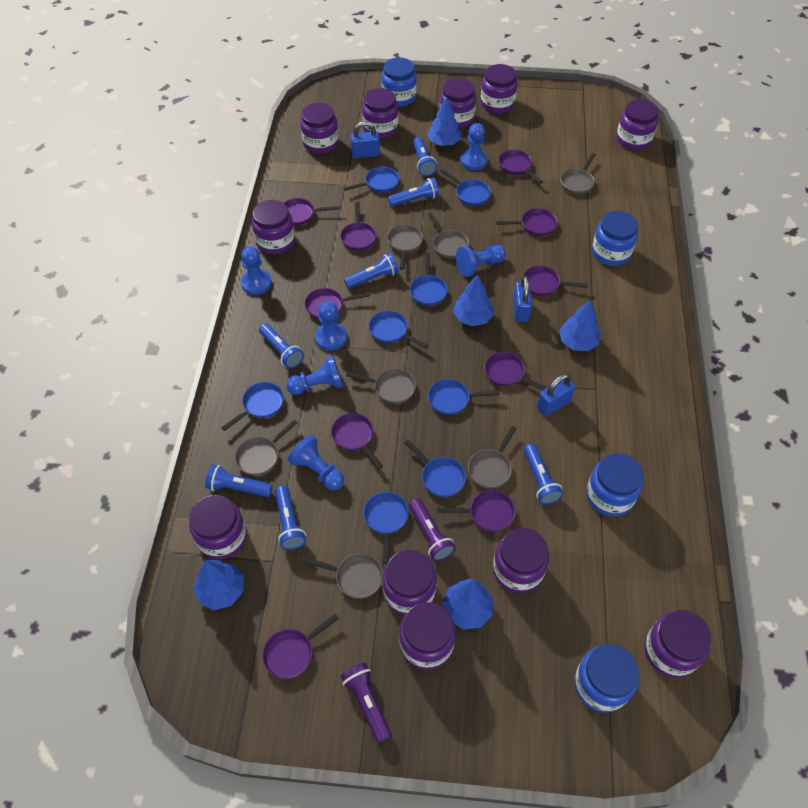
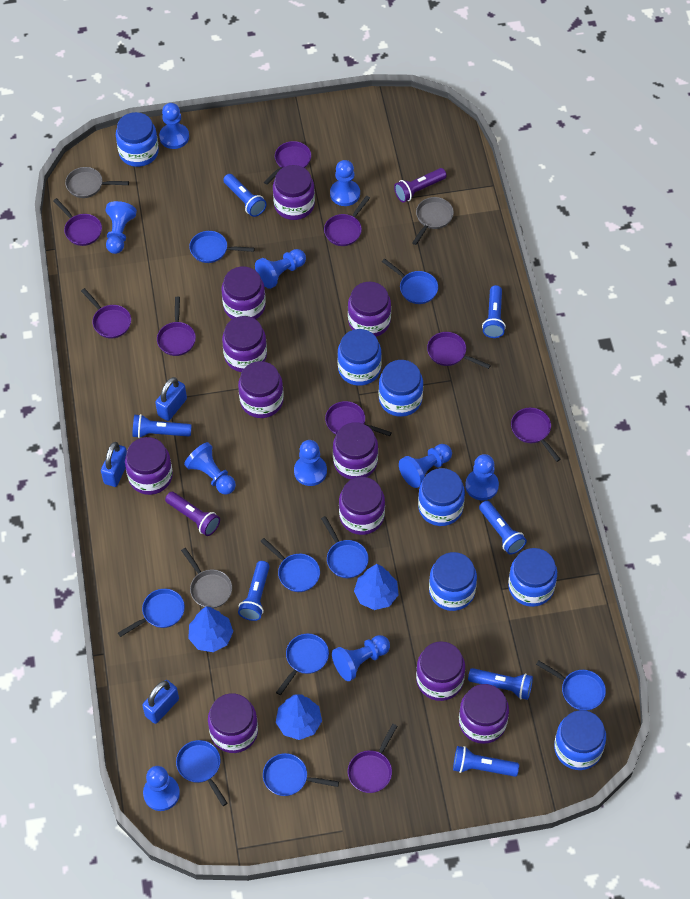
blue jar: [382,57,417,107] [574,644,639,713] [586,453,643,517] [592,211,638,266] = 4 -> [116,112,159,167] [337,329,382,386] [379,360,423,417] [418,468,465,526] [429,552,477,611] [508,548,557,607] [554,710,606,770] = 7
blue pan: [221,382,284,431] [343,167,399,193] [363,492,409,564] [369,311,429,349] [404,440,466,497] [410,253,447,306] [428,379,500,415] [440,169,491,206] = 8 -> [118,589,185,637] [176,740,228,806] [189,231,255,263] [260,538,320,592] [263,753,339,796] [276,634,329,695] [321,516,369,578] [382,258,438,304] [536,660,606,711] = 9
blue pawn: [241,246,272,295] [286,355,343,395] [288,435,344,491] [315,301,347,351] [456,245,506,277] [461,123,488,170] = 6 -> [105,201,137,254] [143,766,180,811] [159,103,189,149] [184,442,236,495] [255,249,306,289] [294,440,327,486] [330,160,360,206] [332,635,390,681] [399,444,452,488] [465,454,499,501] = 10
blue tree: [193,560,244,610] [427,96,461,146] [442,579,493,630] [453,274,494,326] [559,300,601,351] = 5 -> [188,606,233,652] [276,694,322,740] [354,564,399,610] = 3
grey pan: [235,420,298,476] [303,553,383,599] [346,368,416,404] [387,224,423,270] [427,213,469,259] [468,426,517,489] [560,153,596,194] = 7 -> [65,167,129,198] [181,548,232,608] [412,197,454,245] = 3
purple pan: [262,613,339,679] [284,198,340,225] [305,288,370,319] [331,413,383,469] [340,202,376,251] [437,490,515,532] [484,352,547,391] [496,208,557,236] [498,150,543,184] [523,266,588,296] = 10 -> [53,198,102,246] [81,288,131,339] [157,297,196,356] [264,141,311,185] [324,196,370,246] [325,401,392,436] [348,724,397,793] [427,332,491,369] [511,408,561,462] = 9

